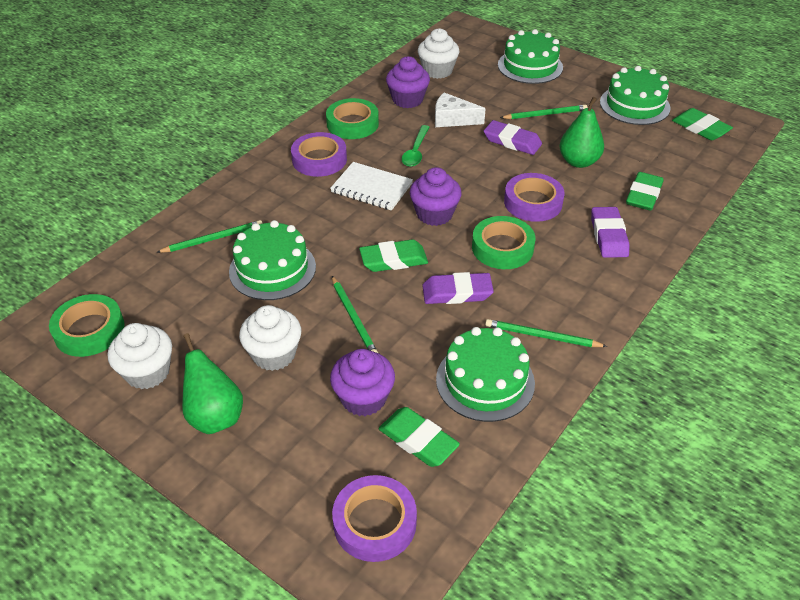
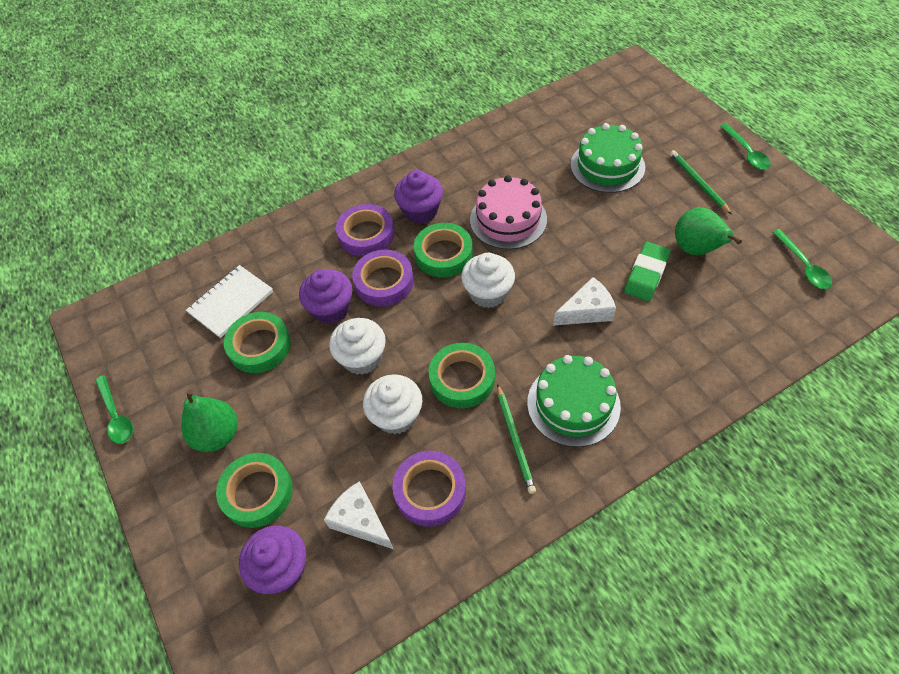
green cake: [229,220,316,300] [436,327,535,422] [498,29,563,84] [600,66,671,125] = 4 -> [527,355,621,447] [571,123,645,193] = 2
green eraser: [359,239,428,272] [378,407,460,467] [626,172,664,211] [672,108,733,140] = 4 -> [624,242,671,301] = 1
green pencil: [156,220,263,253] [332,276,378,353] [485,319,607,347] [500,104,587,119] = 4 -> [497,384,536,494] [670,150,732,215] = 2
green spoon: [402,125,430,167] = 1 -> [95,375,133,444] [720,123,771,170] [772,229,832,289] = 3
green tape: [49,294,125,357] [326,98,379,139] [472,216,535,269] = 3 -> [216,453,293,528] [224,312,291,373] [414,223,473,277] [428,343,495,408] = 4
pink cake: none = 0 -> [470,175,547,249] = 1
purple eraser: [422,272,494,304] [484,120,542,155] [591,207,629,258] = 3 -> none = 0
white cheese: [435,93,486,127] = 1 -> [324,481,393,549] [553,277,616,326] = 2

